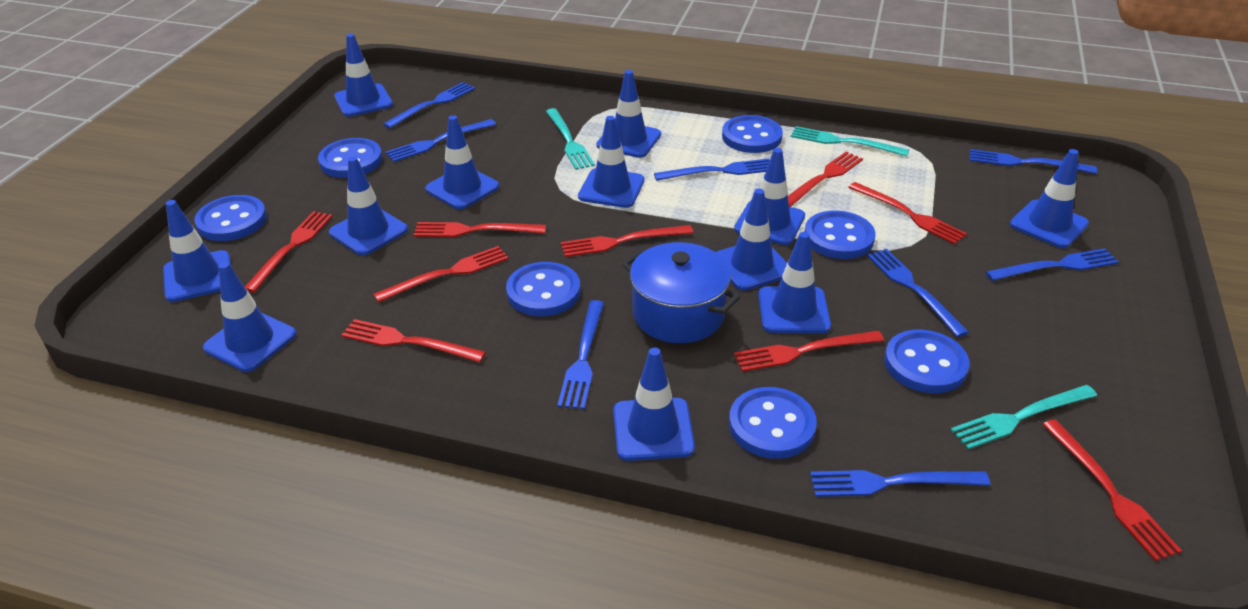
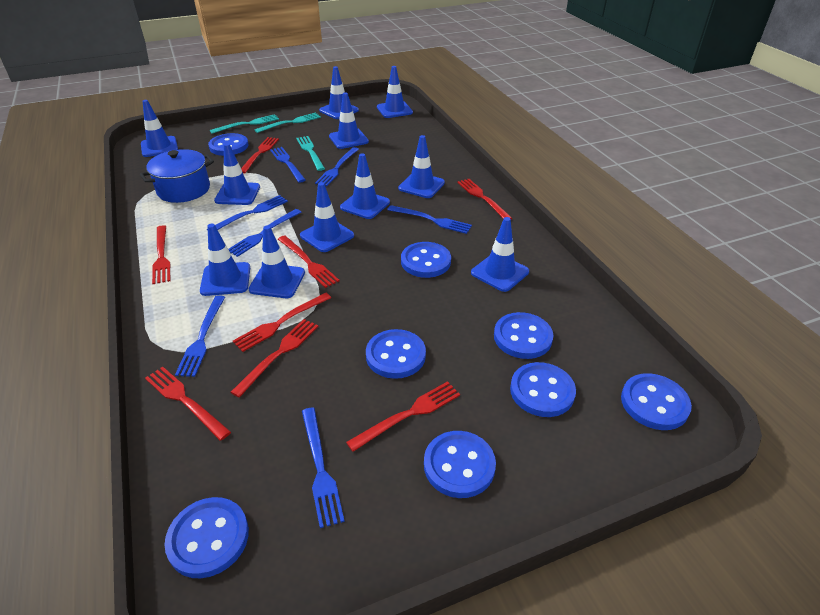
blue button: [194,195,267,241] [318,138,382,178] [506,262,580,316] [722,115,783,153] [729,387,817,459] [805,210,875,259] [884,330,970,393] = 7 -> [164,497,249,578] [208,133,248,156] [366,329,426,379] [401,242,451,278] [424,431,496,498] [494,312,553,359] [510,362,576,417] [621,373,692,430] = 8
blue fork: [383,82,475,128] [386,119,496,162] [557,300,604,410] [654,159,770,181] [810,470,990,497] [867,249,969,337] [970,149,1097,174] [986,248,1119,281] = 8 -> [175,295,225,377] [207,195,288,230] [228,209,301,257] [270,147,306,183] [302,408,345,528] [315,147,359,186] [387,205,472,234] = 7
blue traffic cone: [163,200,231,302] [203,262,296,372] [329,157,408,255] [334,34,393,117] [425,115,499,209] [578,116,644,208] [596,70,661,158] [613,347,695,461] [716,189,787,291] [734,148,805,245] [758,232,831,333] [1010,149,1089,248] = 12 -> [141,100,178,157] [200,224,250,296] [214,143,260,205] [249,225,305,298] [300,182,354,252] [319,66,359,119] [329,92,369,149] [340,153,390,219] [377,66,413,118] [398,135,445,198] [471,217,529,292] = 11
red fork: [245,211,333,293] [342,319,486,362] [373,246,509,303] [414,222,546,237] [561,225,693,257] [734,331,884,372] [788,152,863,207] [848,182,967,245] [1042,419,1182,561] = 9 -> [145,367,231,441] [152,225,170,284] [231,319,319,397] [233,293,331,352] [241,137,279,174] [278,235,340,288] [346,381,460,452] [457,179,513,219] = 8

